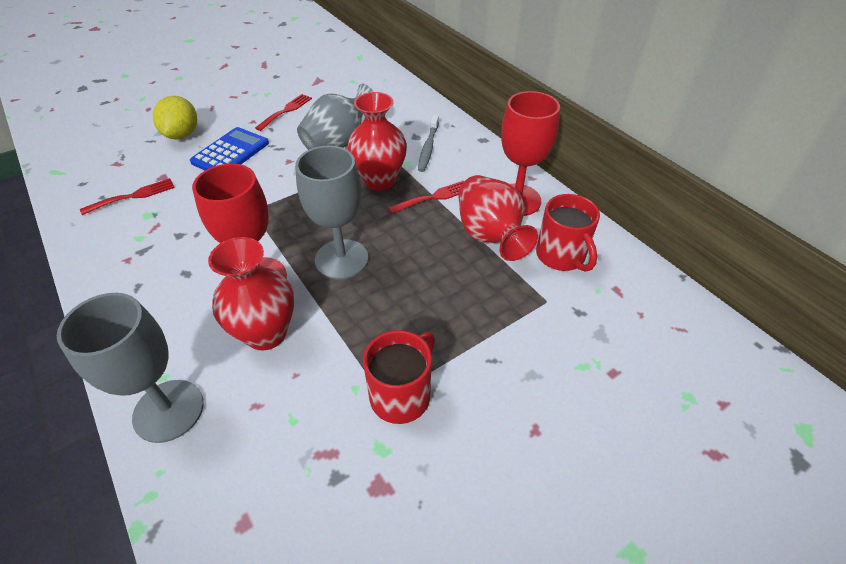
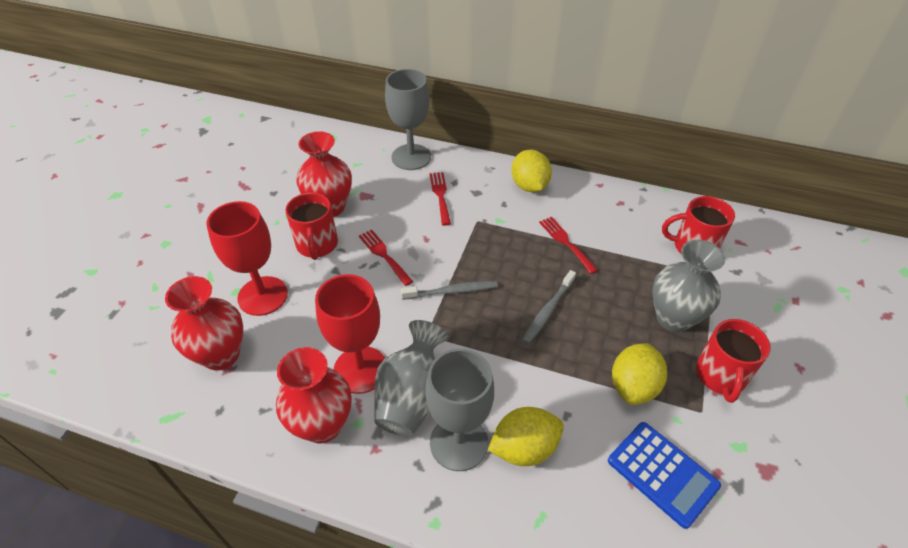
grey toothbrush: [418,115,439,172] = 1 -> [401,281,498,300] [522,270,576,344] = 2
grey vase: [297,84,374,150] = 1 -> [374,320,448,437] [652,240,725,332] = 2
red mug: [363,330,435,424] [536,194,600,272] = 2 -> [285,193,338,260] [662,196,735,253] [696,319,771,403] = 3
yellow lemon: [153,96,197,140] = 1 -> [488,407,564,466] [511,150,552,192] [612,343,667,405] = 3

